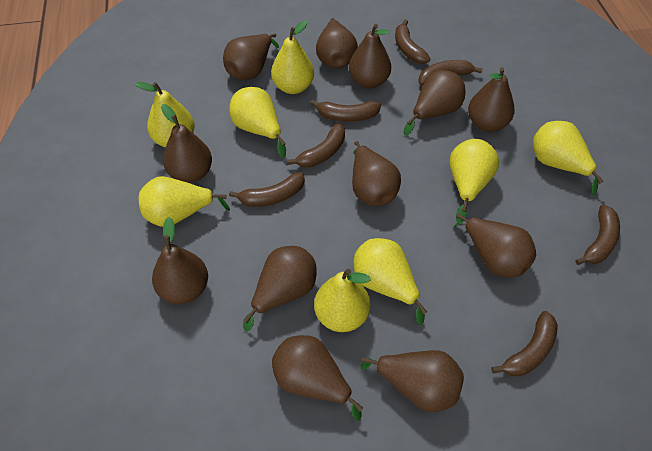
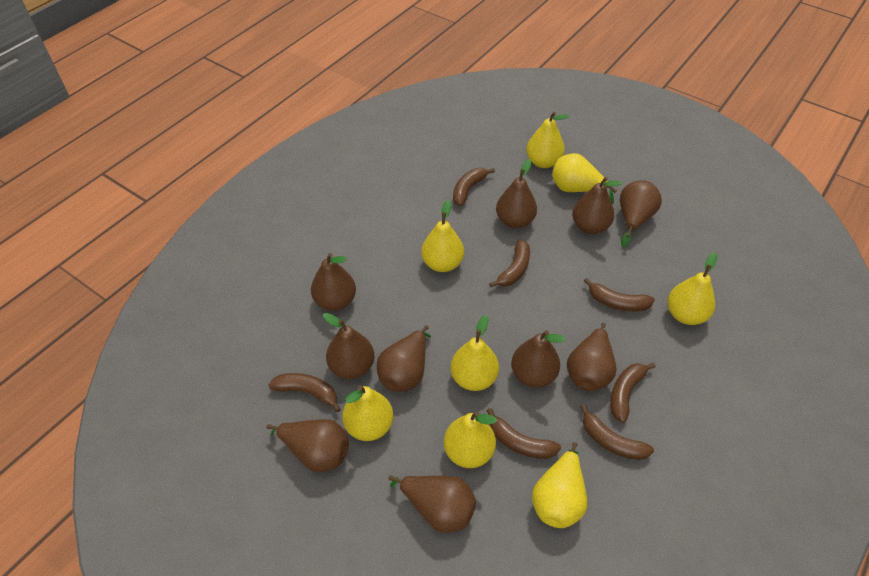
brown pear: [152,217,208,304] [161,104,212,183] [223,33,279,80] [243,246,317,331] [272,335,363,421] [316,18,358,69] [349,24,391,89] [352,141,401,206] [361,350,464,412] [403,70,466,136] [454,214,536,277] [468,67,515,132] = 12 -> [266,419,349,472] [311,253,356,311] [323,313,375,379] [377,325,431,392] [388,475,476,533] [496,159,537,229] [511,330,566,388] [567,323,616,391] [572,177,623,234] [620,180,662,248] = 10

